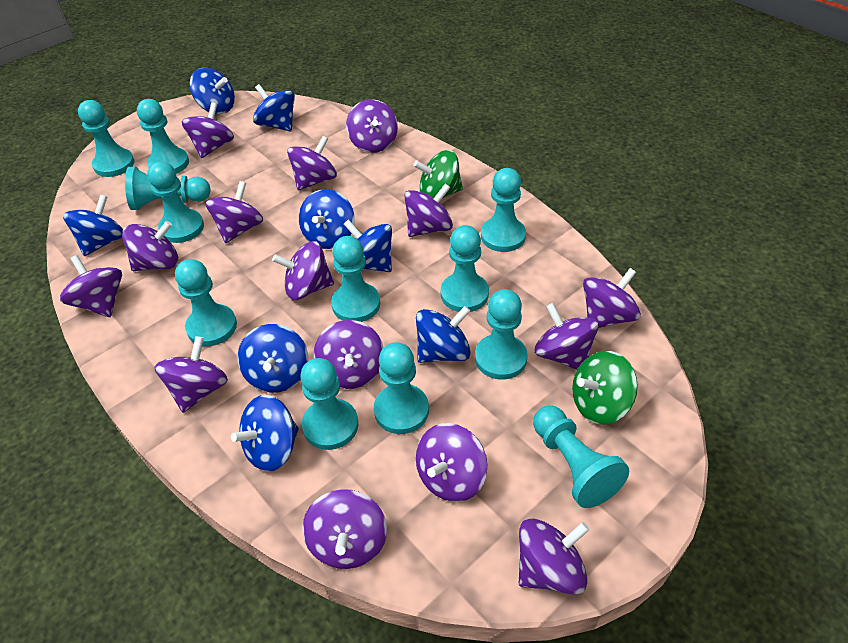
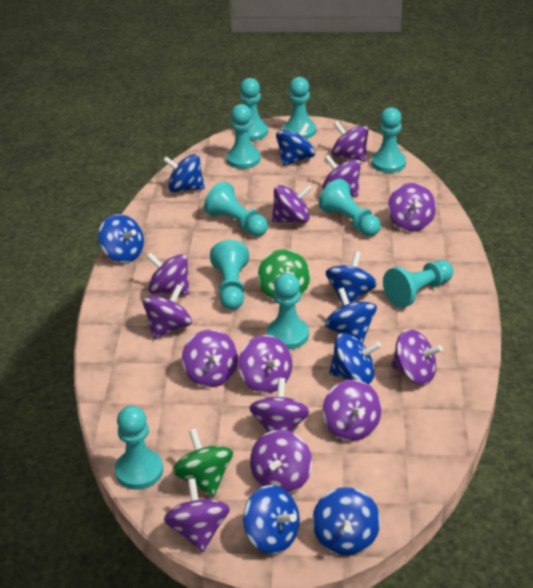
purple spinning top: [60,255,122,317] [122,221,178,271] [155,336,228,413] [182,102,234,158] [205,181,263,243] [272,241,334,300] [287,136,337,190] [302,489,387,569] [314,320,384,389] [346,99,398,153] [404,184,453,237] [416,423,487,502] [519,518,590,595] [535,303,599,370] [583,268,641,328] = 15 -> [142,284,192,339] [146,252,189,295] [163,478,230,552] [182,329,238,387] [238,335,292,393] [249,378,310,433] [250,430,312,493] [272,184,312,223] [322,155,361,197] [323,379,381,441] [332,121,368,161] [388,183,436,232] [391,329,443,385] = 13
turquoise pawn: [78,100,134,177] [125,167,211,210] [137,99,189,174] [147,161,204,243] [175,259,237,346] [301,358,358,450] [331,236,380,322] [374,342,429,434] [441,225,489,312] [475,289,528,380] [481,168,526,252] [533,406,629,508] = 12 -> [115,406,163,490] [204,181,268,237] [210,240,249,310] [226,104,260,169] [235,78,268,141] [267,273,309,349] [283,77,316,139] [318,179,381,236] [372,107,406,173] [383,260,453,308] = 10

